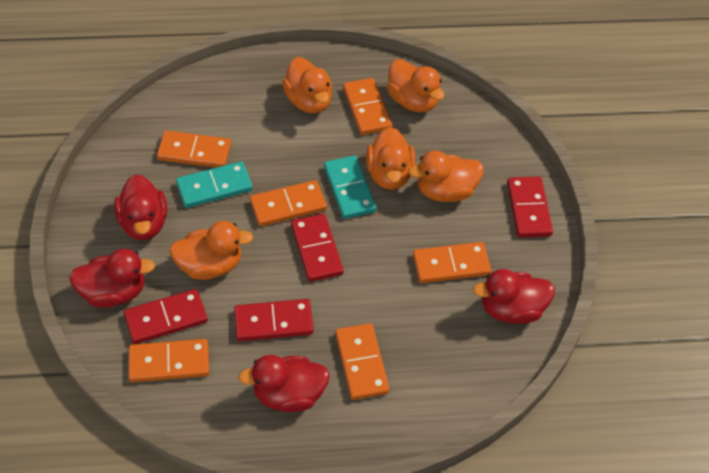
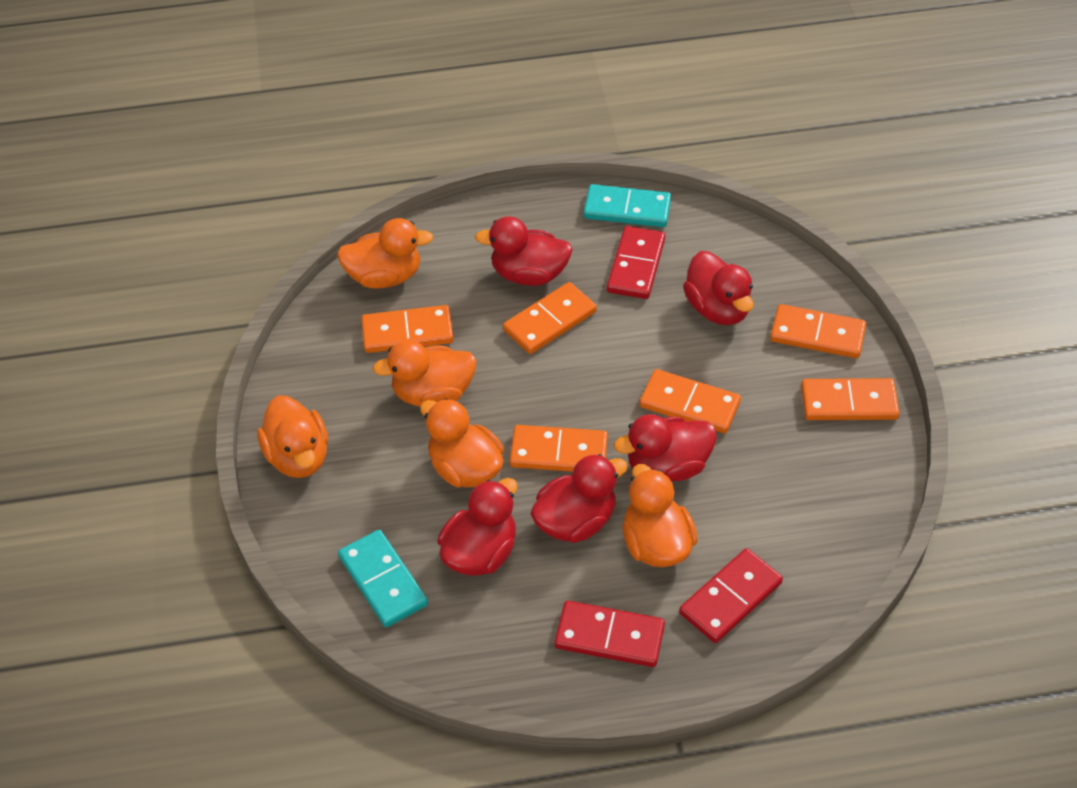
red domino: [124,289,208,344] [234,299,314,341] [291,214,344,282] [507,177,553,238] = 4 -> [555,601,665,667] [607,226,665,299] [679,548,783,643] = 3
red duck: [69,249,155,308] [114,175,167,240] [238,355,330,412] [473,269,555,324] = 4 -> [437,478,518,576] [475,216,573,286] [531,454,628,543] [614,414,717,481] [683,251,754,325] = 5

